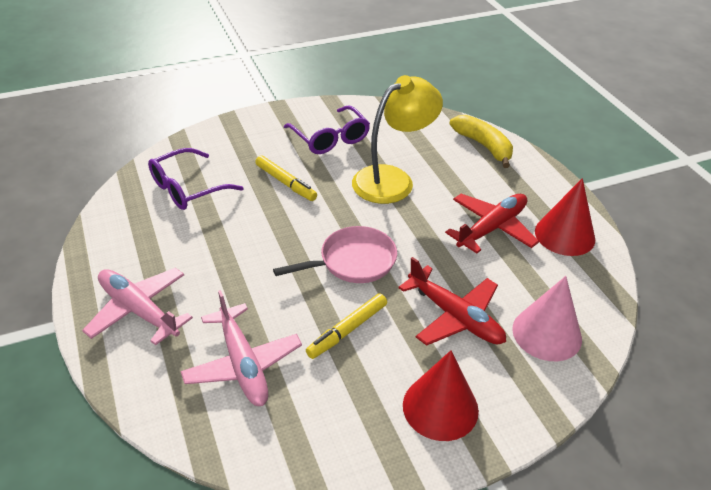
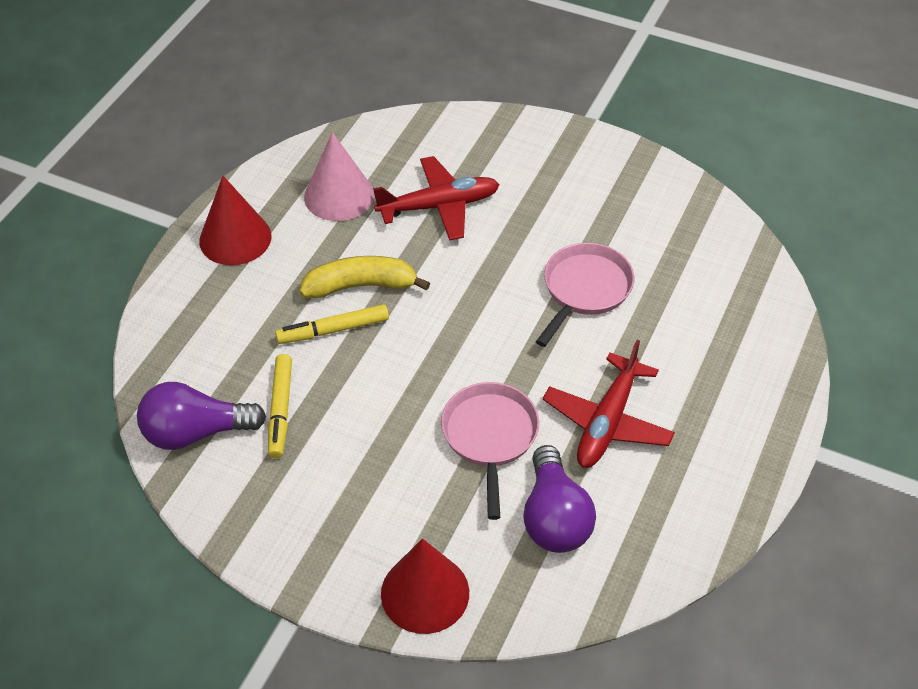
pink pan: [273,226,397,283] = 1 -> [441,382,539,520] [536,243,634,347] = 2
pink plane: [82,268,193,346] [181,290,302,406] = 2 -> none = 0
purple glasses: [148,148,243,210] [284,105,370,154] = 2 -> none = 0
purple light bulb: none = 0 -> [137,382,266,450] [523,445,596,553] = 2
yellow lamp: [352,75,443,204] = 1 -> none = 0

